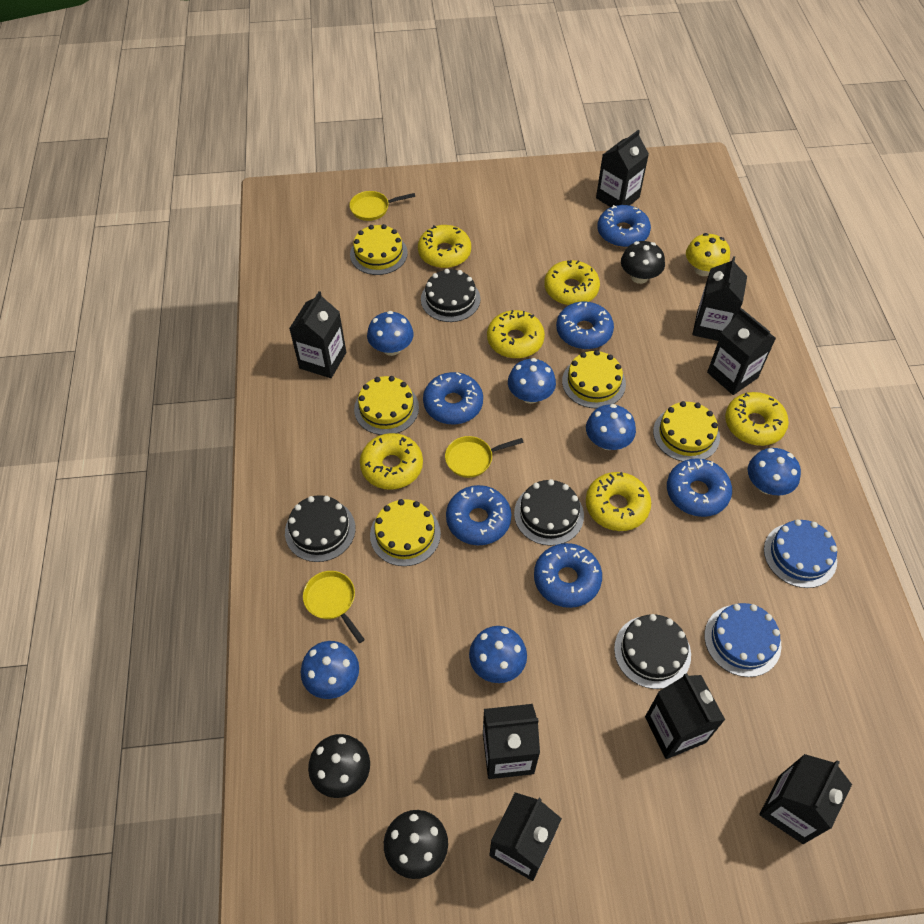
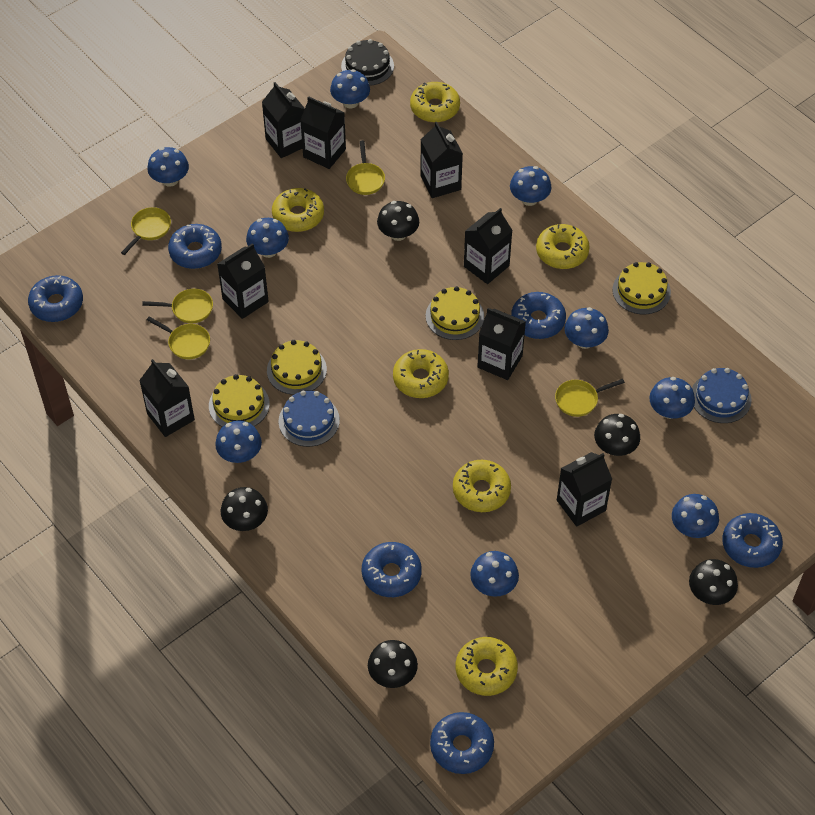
black cake: [285,495,356,562] [421,269,480,322] [514,479,584,546] [614,614,691,689] = 4 -> [341,39,394,86] = 1
black mushroom: [308,734,370,798] [384,810,448,879] [621,241,665,284] = 3 -> [221,487,268,531] [368,640,418,688] [377,201,419,241] [594,414,640,456] [689,559,738,605] = 5
blue mushroom: [301,641,359,699] [367,311,414,356] [469,626,527,683] [508,358,556,404] [586,404,636,450] [748,448,801,496] = 6 -> [147,147,189,187] [215,420,262,463] [246,218,289,258] [330,69,370,108] [470,551,519,597] [510,166,551,206] [564,307,609,349] [649,377,695,419] [672,494,719,538] = 9
yellow cake: [350,224,408,275] [354,376,419,435] [370,499,441,566] [562,350,626,408] [653,401,720,462] = 5 -> [209,374,270,427] [267,340,327,395] [426,286,484,340] [612,262,671,315] = 4
yellow mushroom: [686,233,730,276] = 1 -> none = 0
yellow pan: [303,571,365,643] [349,191,415,221] [445,436,524,478] = 3 -> [121,207,171,255] [142,289,213,323] [147,316,210,359] [346,140,385,195] [555,379,625,417] = 5

